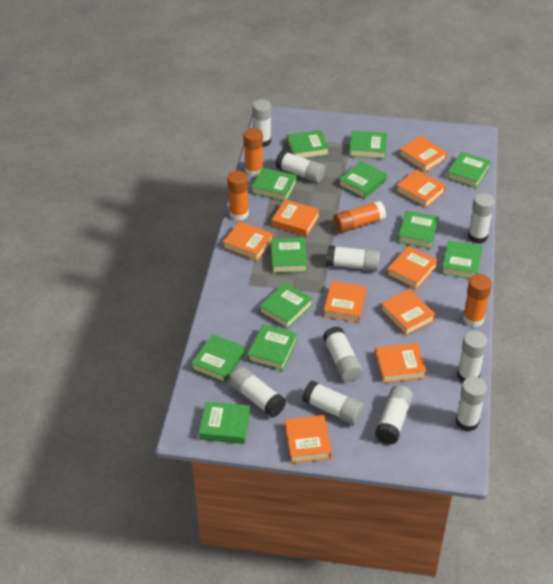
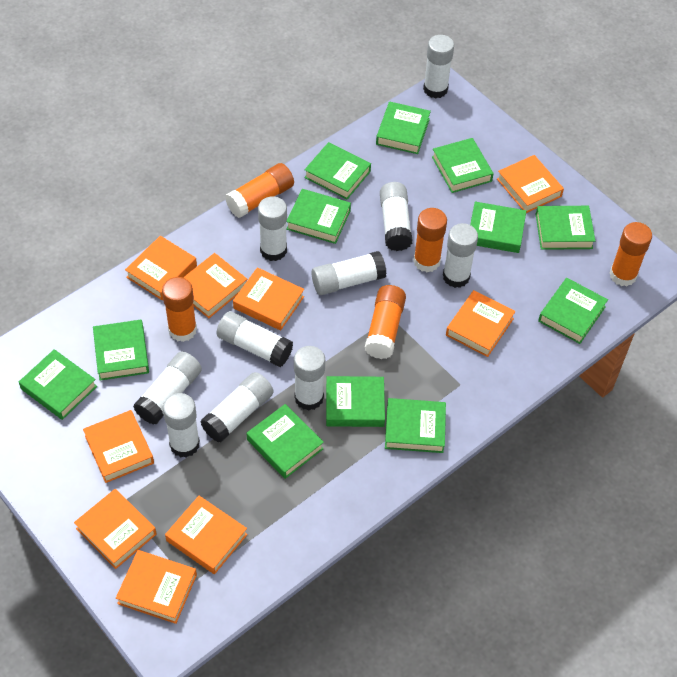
orange glue stick: [227,171,249,221] [243,128,263,177] [333,201,386,233] [463,274,492,327] = 4 -> [162,277,197,342] [225,163,294,218] [365,285,406,359] [413,208,447,272] [610,222,652,286] = 5

